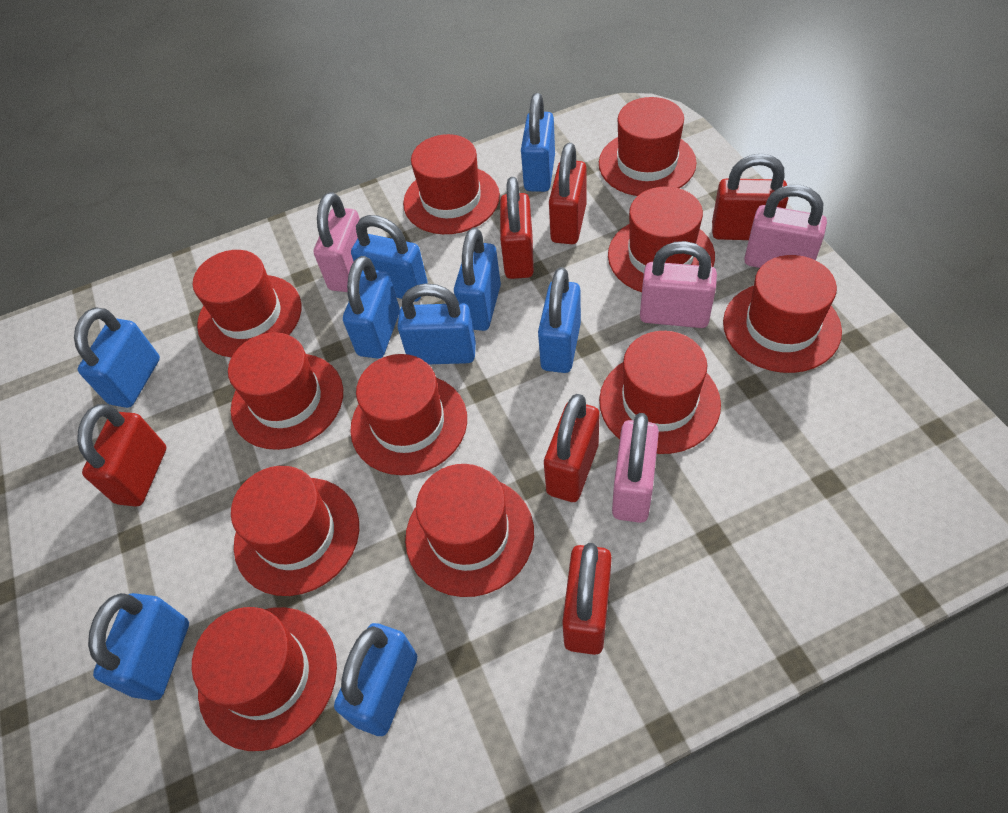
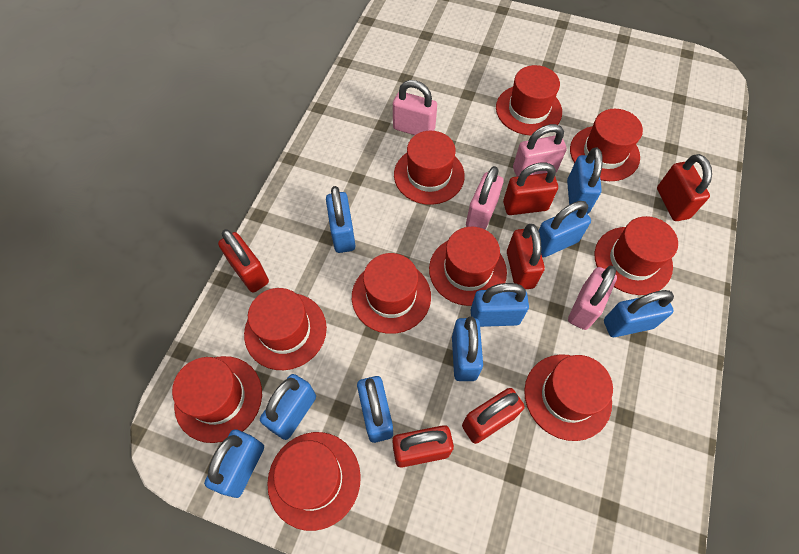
red hat: [192,607,337,751] [193,250,301,357] [228,332,343,450] [231,466,359,596] [350,354,467,475] [403,134,500,234] [405,464,534,597] [599,97,697,196] [599,331,721,454] [608,187,715,292] [723,255,842,373] = 11 -> [172,356,262,443] [244,288,327,370] [267,432,361,531] [352,253,431,334] [394,131,465,205] [429,227,507,306] [496,65,562,135] [524,354,613,441] [570,109,643,181] [595,216,678,295] = 10

